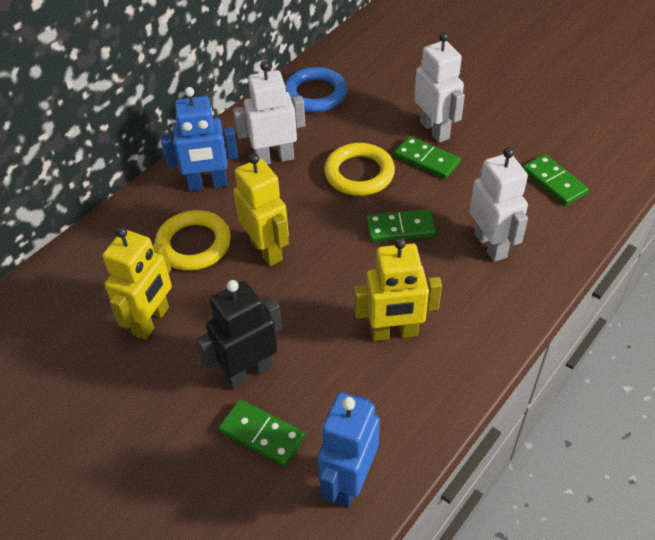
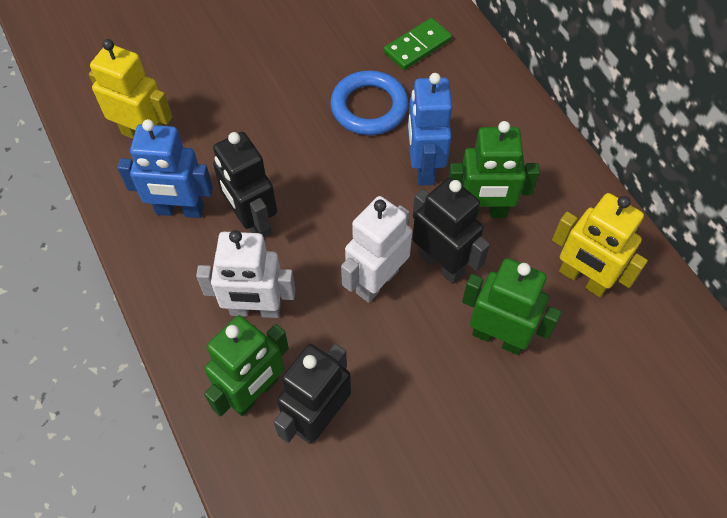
black robot: [196,280,282,389] = 1 -> [213,132,277,238] [274,344,351,444] [412,177,490,284] = 3
green domino: [218,399,305,467] [367,209,436,242] [394,136,461,179] [523,154,589,206] = 4 -> [384,18,452,70] = 1
green robot: none = 0 -> [204,315,289,417] [448,121,540,218] [462,258,561,355] = 3
white robot: [233,61,305,165] [414,32,465,143] [469,147,528,262] = 3 -> [196,230,295,318] [341,196,412,303] = 2
yellow ring: [155,210,231,271] [324,143,395,196] = 2 -> none = 0
yellow robot: [103,227,172,340] [233,153,289,266] [354,238,442,341] = 3 -> [89,39,172,139] [552,193,648,297] = 2

